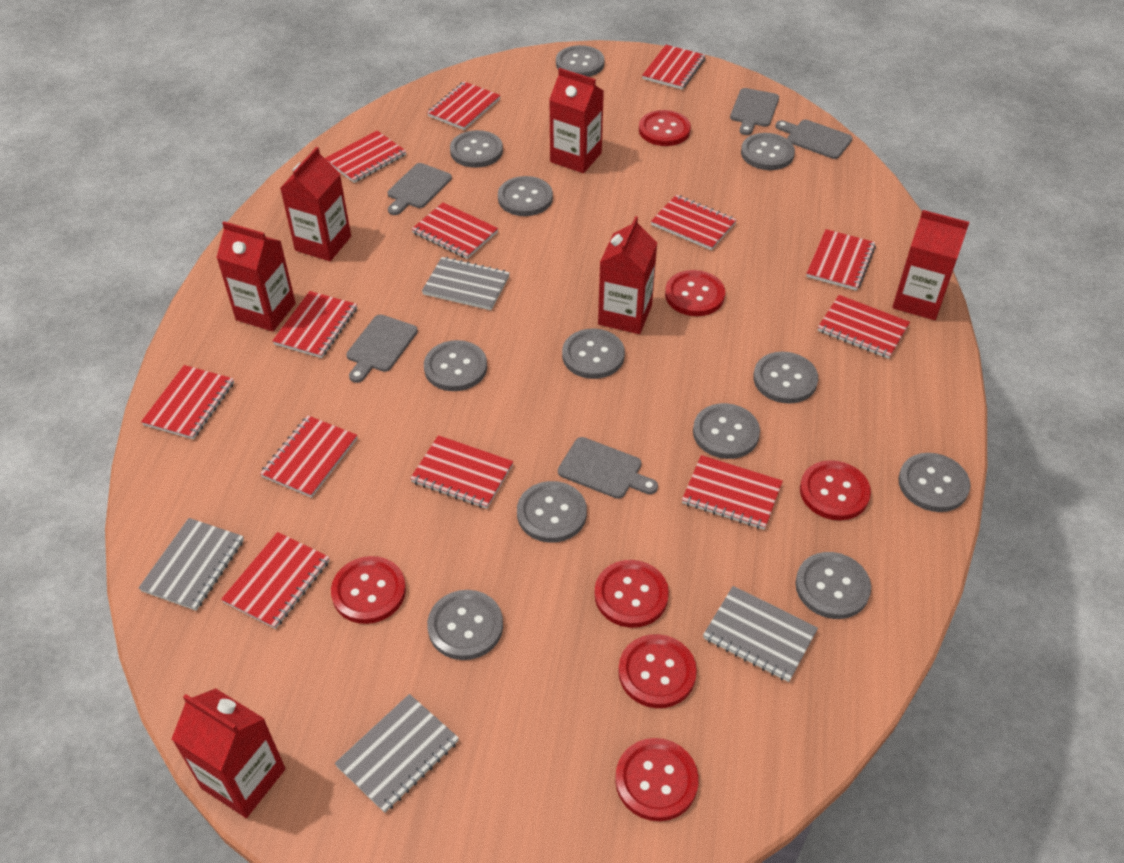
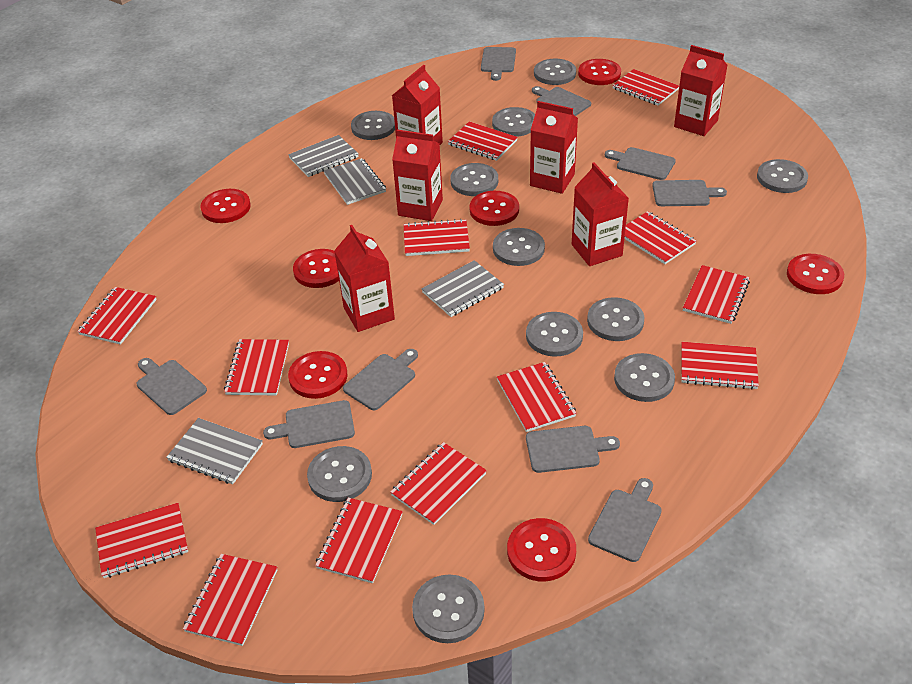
grey button: [424,340,487,391] [427,590,503,660] [450,130,503,168] [498,176,553,216] [517,481,587,543] [556,45,604,77] [562,329,625,379] [693,403,760,459] [741,133,795,170] [753,352,818,404] [795,552,871,619] [898,453,970,512] = 12 -> [307,446,372,502] [351,111,395,140] [412,575,485,643] [450,163,498,196] [492,107,535,137] [493,228,545,266] [526,312,583,357] [534,59,576,85] [587,297,644,341] [614,353,675,402] [757,159,808,193] = 11
grey cutting board: [346,315,418,383] [388,163,452,215] [558,437,658,499] [730,88,779,135] [775,120,852,159] = 5 -> [136,358,207,415] [263,400,355,448] [343,349,418,410] [481,47,516,81] [526,426,620,473] [532,86,591,116] [588,478,662,562] [605,147,676,180] [652,180,727,206] = 9

